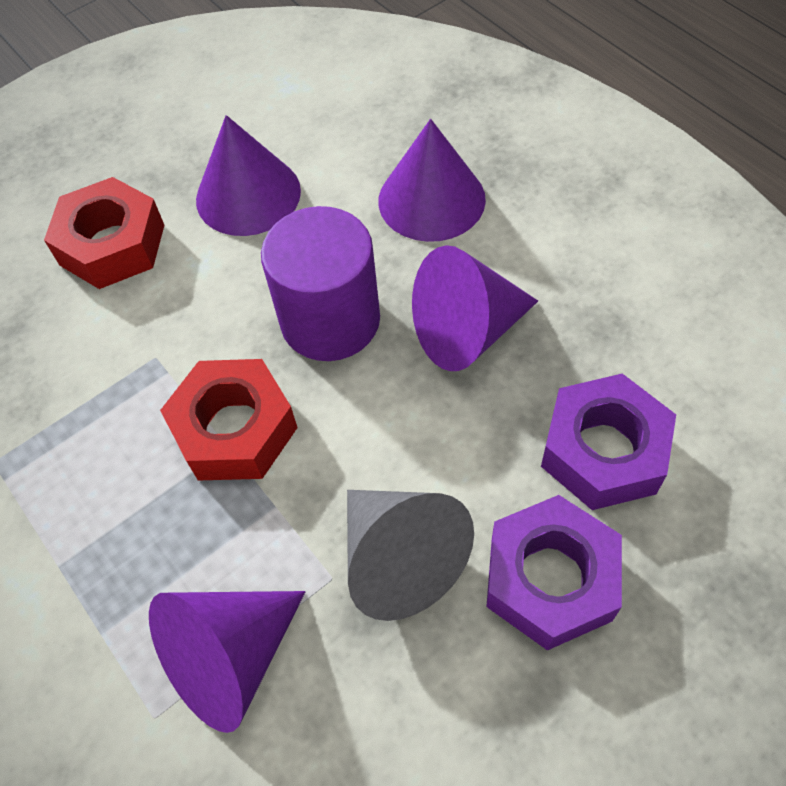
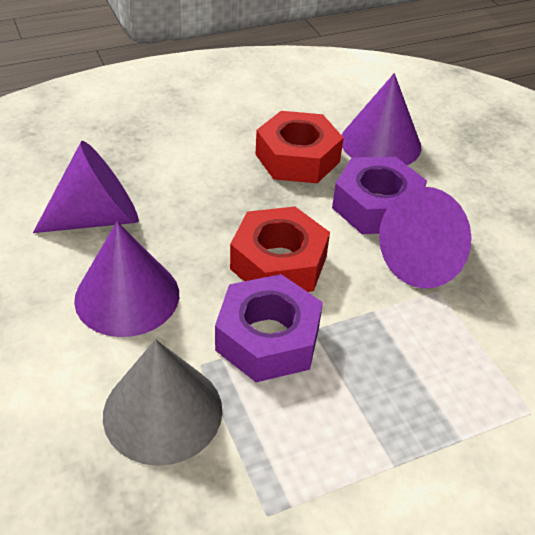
purple cylinder: [261,206,380,361] = 1 -> none = 0

